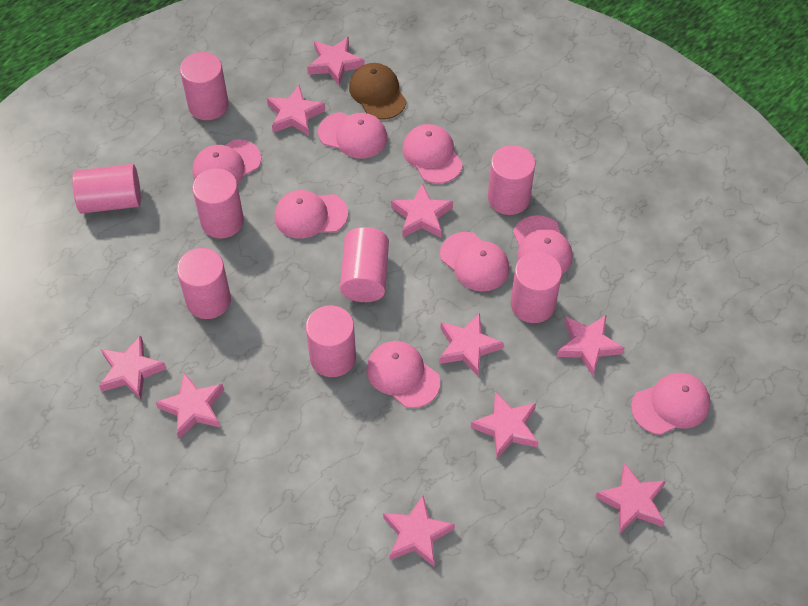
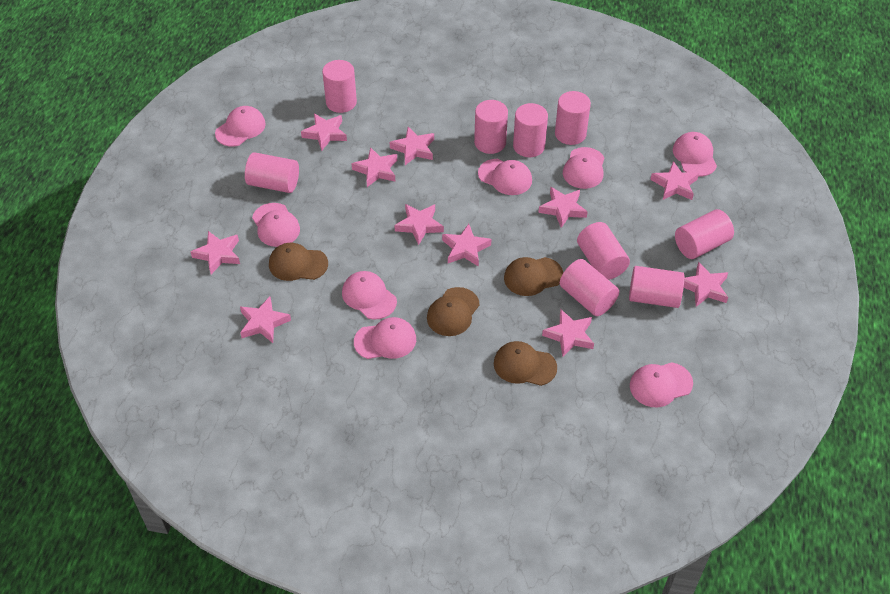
brown cap: [349,63,407,120] = 1 -> [269,243,328,281] [427,287,480,336] [494,341,557,386] [504,257,563,296] = 4
pink cylinder: [72,164,141,214] [177,248,231,319] [180,52,229,120] [192,168,244,238] [306,305,356,377] [340,227,389,302] [488,145,535,215] [510,252,562,323] = 8 -> [245,152,299,193] [322,60,357,113] [474,100,508,154] [513,103,548,157] [555,91,591,145] [560,259,619,316] [577,222,630,280] [629,266,685,308] [675,209,734,259] = 9
pink star: [99,335,167,400] [156,373,224,439] [267,85,325,136] [307,37,365,86] [383,495,455,567] [391,183,453,238] [439,313,504,376] [471,391,538,459] [557,315,624,376] [595,463,666,534] = 10 -> [191,231,240,274] [240,297,291,343] [301,114,347,151] [351,147,397,187] [390,127,434,165] [394,204,444,245] [442,224,491,267] [538,187,588,228] [542,310,594,357] [650,161,699,200] [684,261,728,307] = 11

